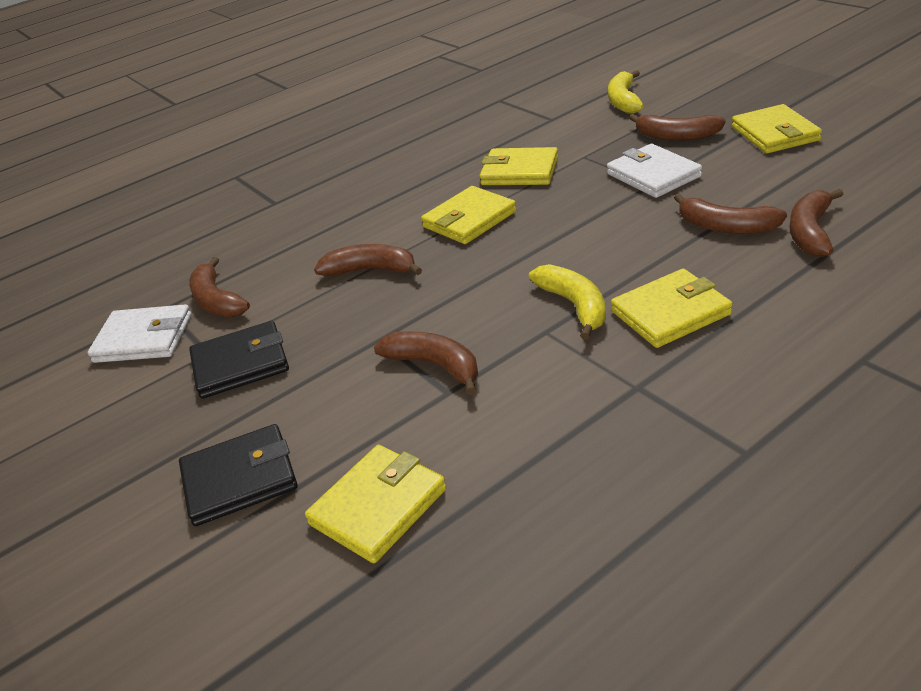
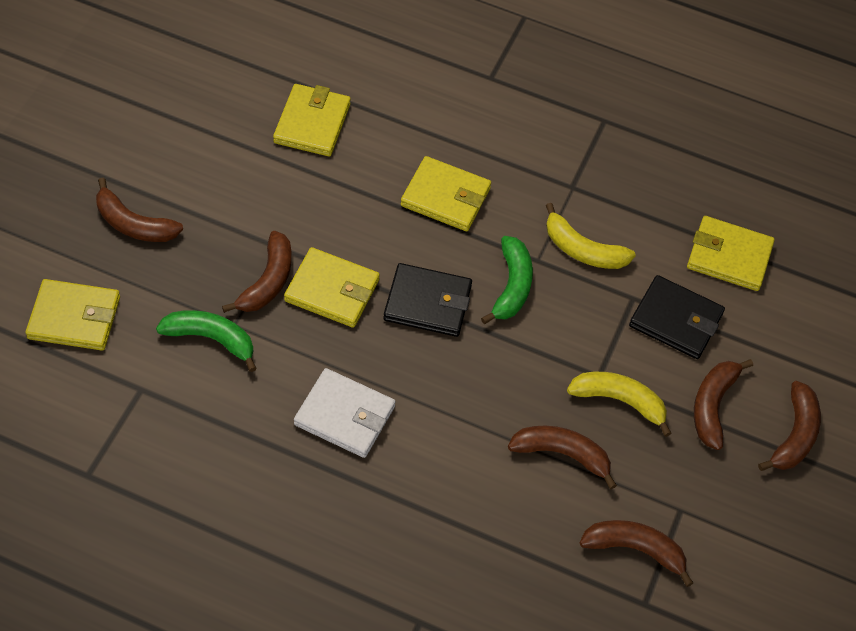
green banana: none = 0 -> [156,310,257,372] [481,236,533,324] = 2
white wallet: [88,304,192,363] [607,144,702,198] = 2 -> [294,368,395,458] = 1

